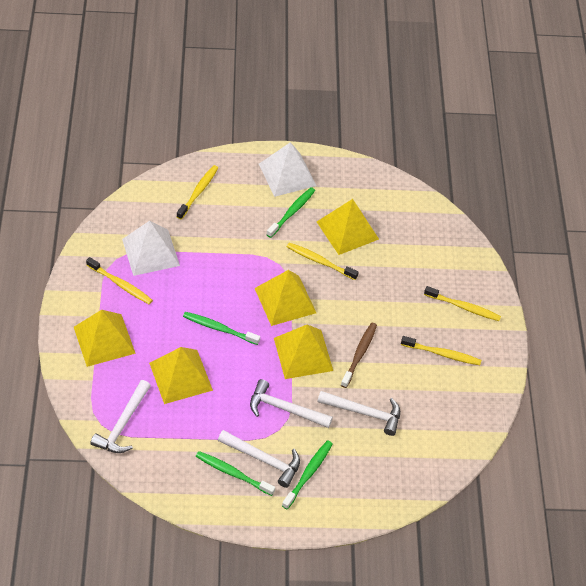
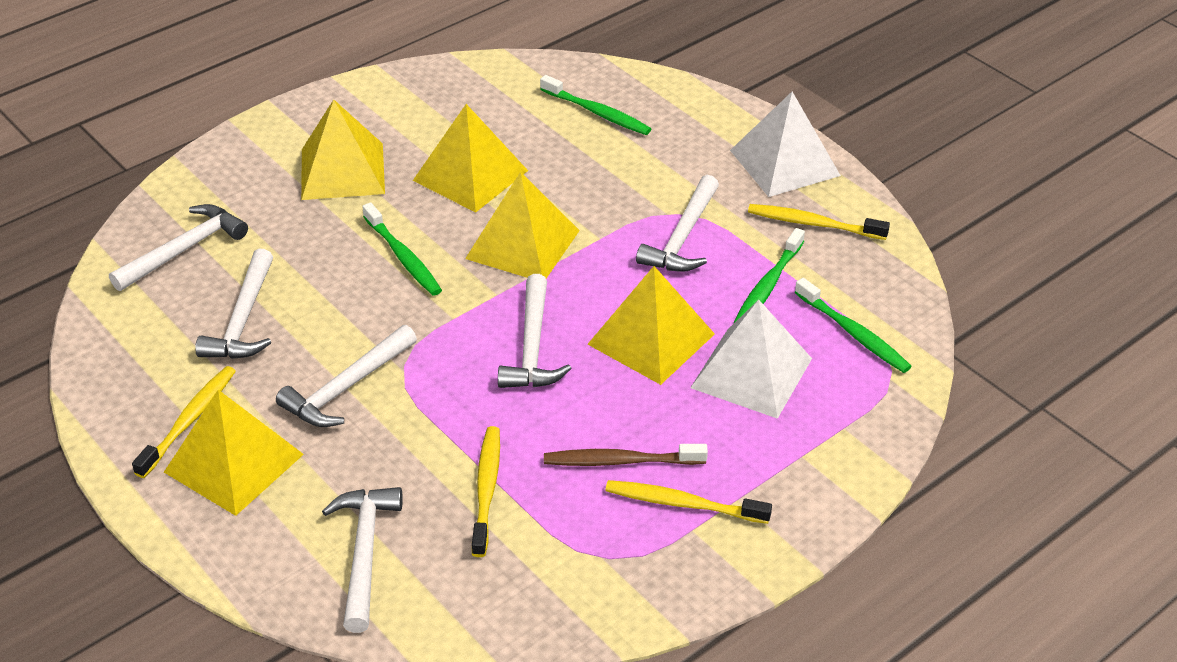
white hammer: [90,380,151,453] [218,430,300,488] [250,379,333,428] [317,391,400,436] = 4 -> [109,204,248,291] [195,249,273,359] [276,325,417,427] [322,487,403,633] [498,274,572,388] [636,175,719,272] = 6
yellow toothbrush: [86,257,153,304] [177,165,218,219] [287,243,359,280] [401,336,481,365] [424,286,501,321] = 5 -> [132,366,236,478] [472,426,500,557] [605,480,772,524] [748,204,890,240] = 4

